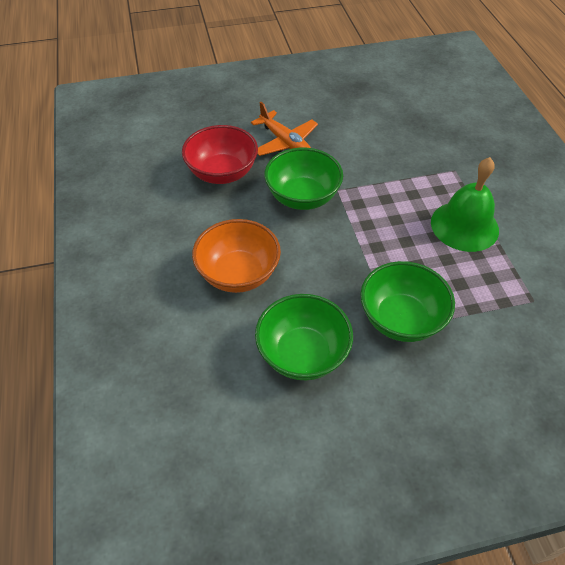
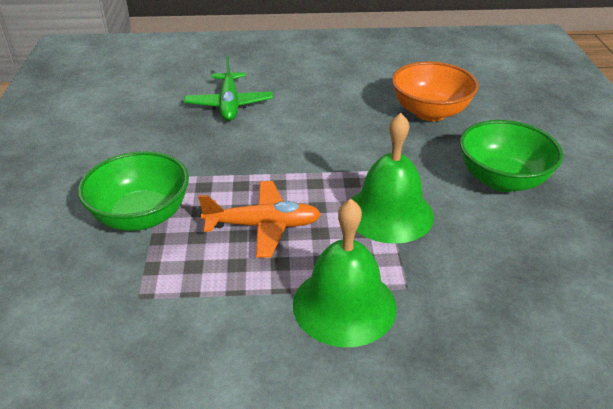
green bell: [431,157,499,252] = 1 -> [293,199,397,347] [352,113,434,244] = 2
green bowl: [255,294,353,380] [264,148,343,210] [360,261,455,342] = 3 -> [78,151,189,231] [460,120,563,192] = 2
green plane: none = 0 -> [184,56,273,121] = 1
red bowl: [182,125,258,184] = 1 -> none = 0

